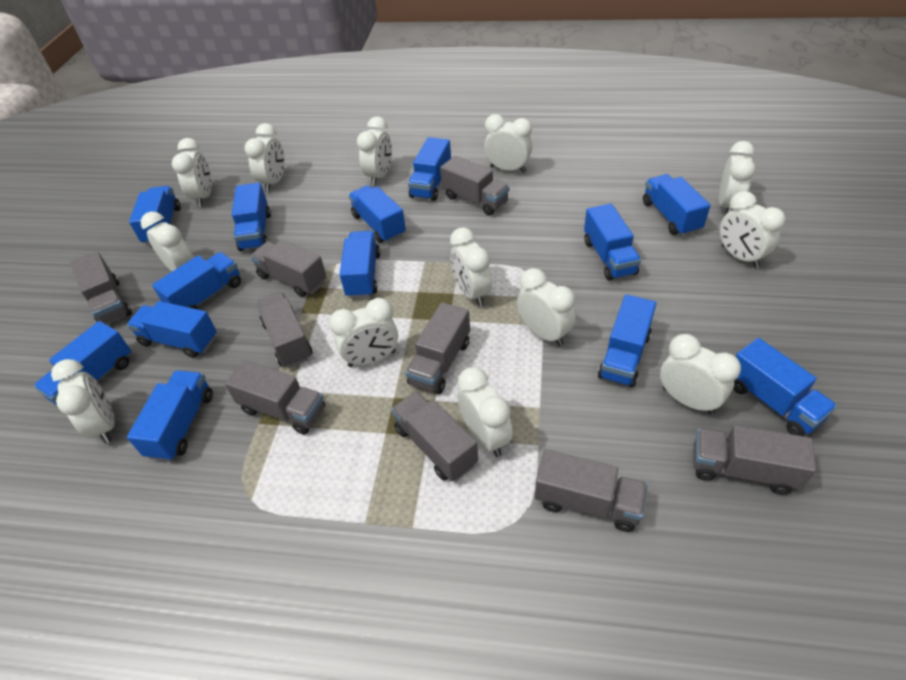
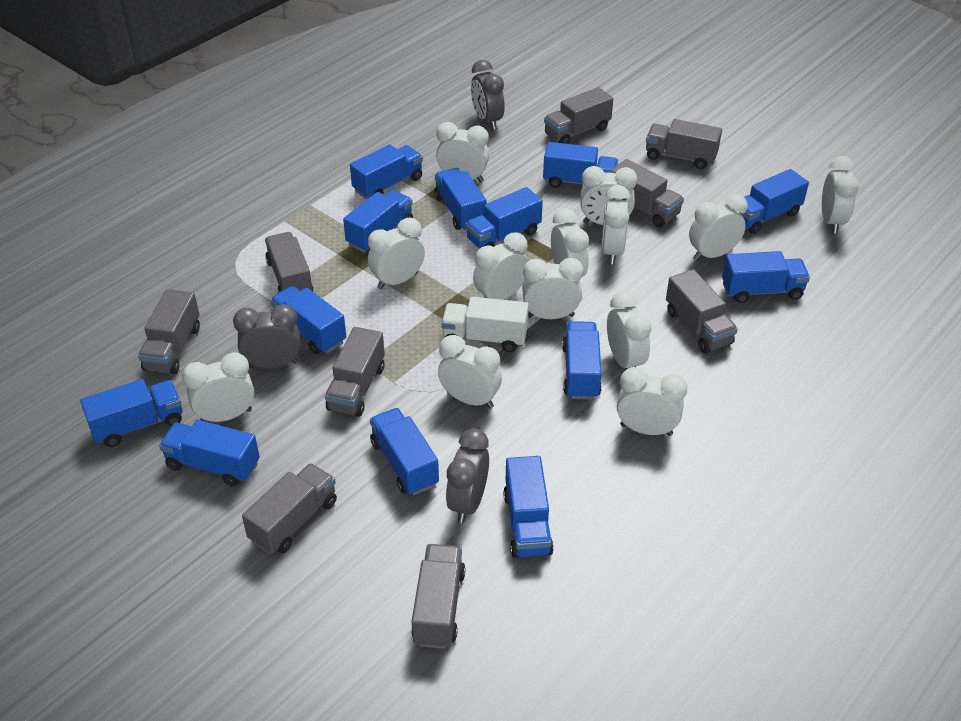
grey clock: none = 0 -> [233,304,300,369] [446,428,489,523] [471,60,505,130] = 3
white truck: none = 0 -> [441,297,529,352] = 1

